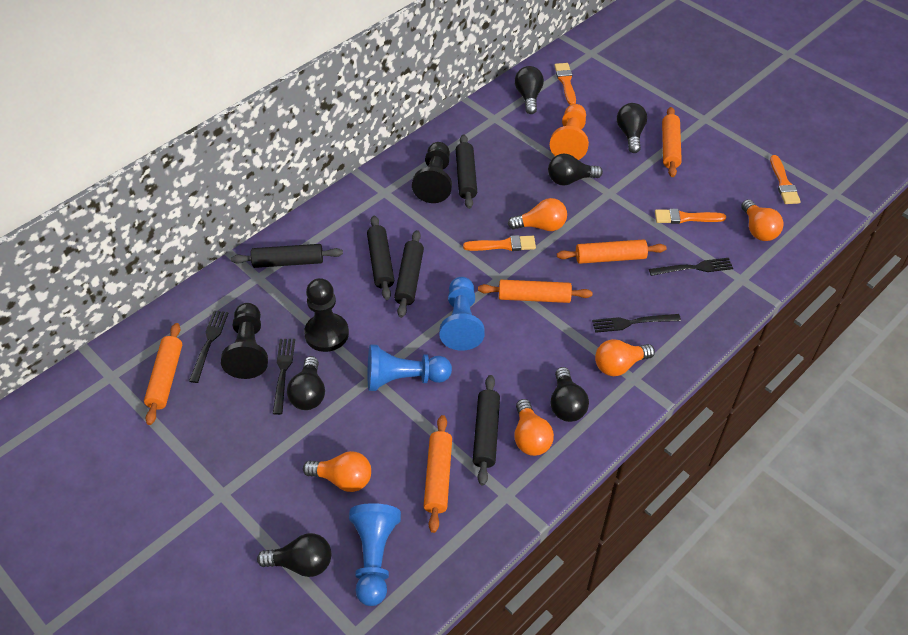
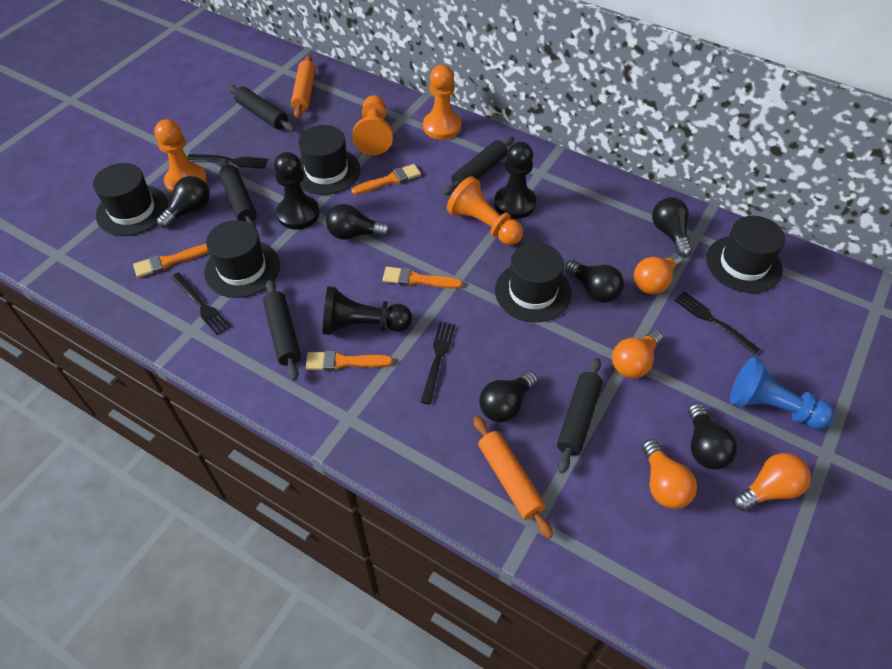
black hat: none = 0 -> [93,163,168,236] [204,220,280,298] [298,125,360,195] [495,243,572,322] [706,216,785,293] = 5
blue pawn: [349,503,401,606] [368,345,452,391] [440,277,485,351] = 3 -> [730,357,835,429] = 1
orange light bulb: [303,451,371,492] [508,198,567,231] [514,399,554,456] [595,339,655,376] [741,199,783,241] = 5 -> [612,330,663,378] [634,253,682,294] [642,439,697,509] [733,453,811,511] = 4
orange pawn: [550,104,589,160] = 1 -> [154,119,207,194] [352,95,393,155] [423,65,461,140] [447,176,523,245] = 4
orange rolling pin: [144,323,182,425] [424,415,452,533] [478,280,592,303] [557,239,666,264] [662,107,682,177] = 5 -> [291,55,316,119] [473,416,553,539] = 2

